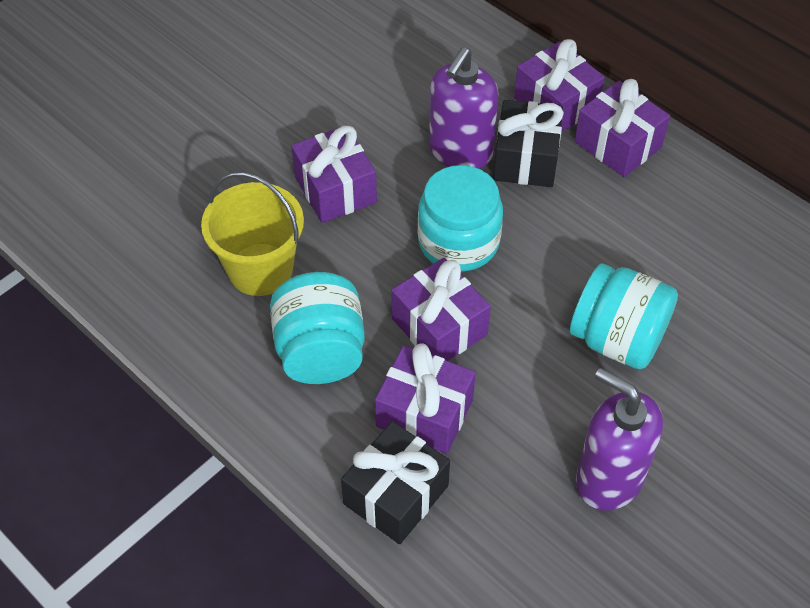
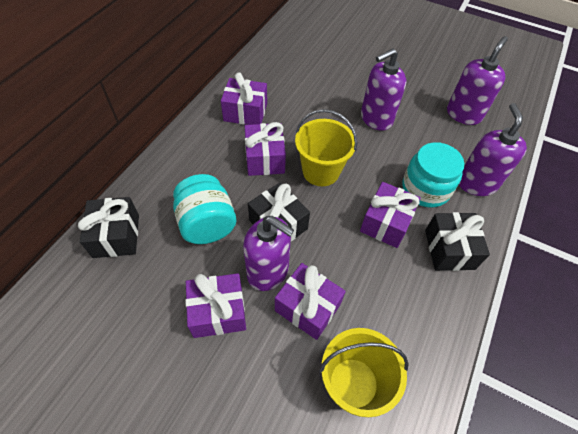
black gift: [341,421,450,544] [493,100,564,187] = 2 -> [78,197,139,258] [248,182,310,242] [425,212,490,271] = 3
purple soap dispenser: [429,47,498,169] [576,368,663,511] = 2 -> [243,216,294,291] [361,48,406,131] [447,36,508,125] [459,103,527,196] = 4
turquoise jar: [270,272,365,384] [418,165,503,272] [570,263,678,369] = 3 -> [173,174,236,244] [403,142,464,208] = 2
yellow bucket: [201,172,304,296] = 1 -> [295,109,357,186] [320,328,409,417] = 2

